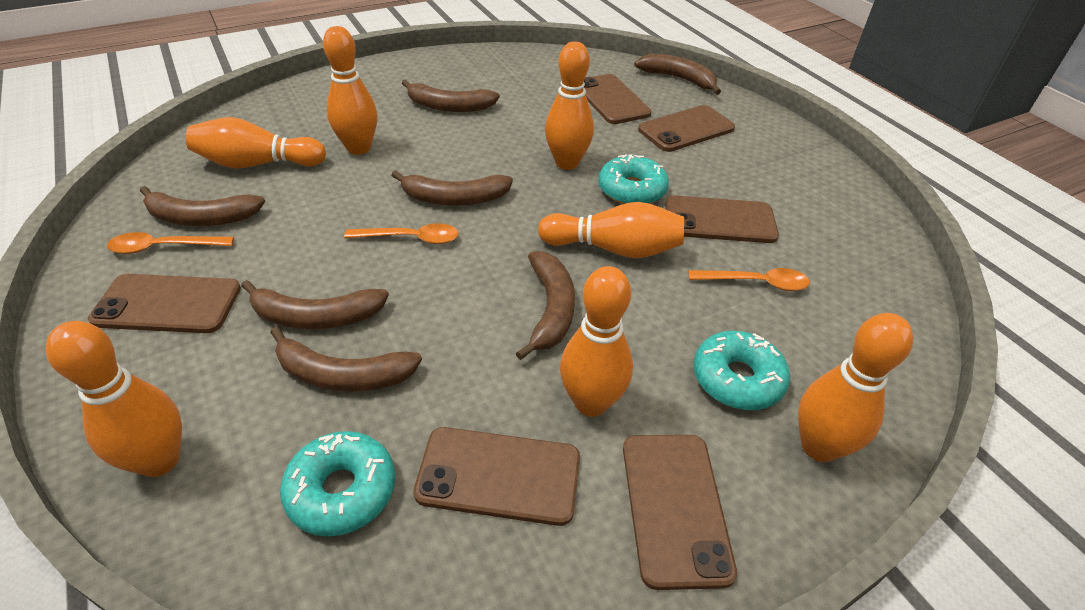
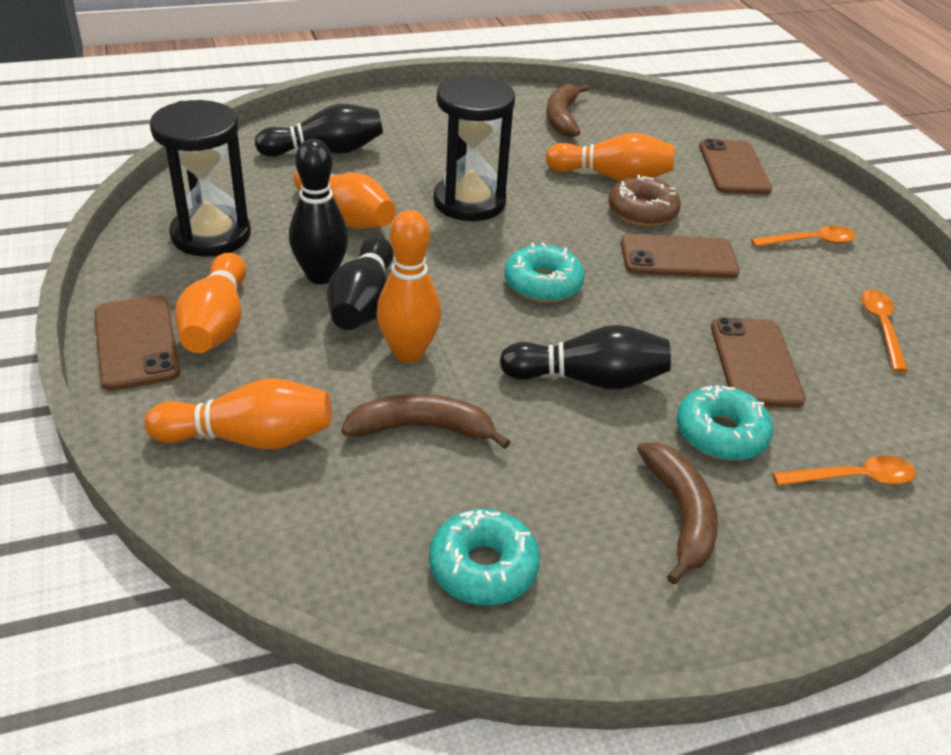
black bowling pin: none = 0 -> [255,104,383,157] [289,139,349,284] [327,237,394,330] [500,325,671,390] = 4
black hourglass: none = 0 -> [150,100,251,257] [433,75,515,221] = 2
brown banana: [140,186,265,226] [241,280,389,329] [270,327,422,392] [392,170,513,206] [402,79,500,112] [516,251,575,360] [634,54,721,95] = 7 -> [341,394,510,449] [546,84,589,138] [637,443,718,585] = 3
brown donut: none = 0 -> [608,174,681,226] = 1
brown phone: [88,274,241,333] [413,427,580,526] [584,74,651,124] [623,435,737,590] [638,105,735,152] [665,196,779,243] = 6 -> [94,295,180,391] [621,234,740,278] [699,139,772,195] [711,317,806,408] = 4
orange bowling pin: [46,321,182,477] [186,117,326,168] [323,26,377,155] [538,202,684,258] [545,41,594,170] [560,266,633,417] [798,313,913,462] = 7 -> [145,378,332,449] [175,253,246,353] [294,170,396,229] [376,210,441,363] [546,133,675,181] = 5

